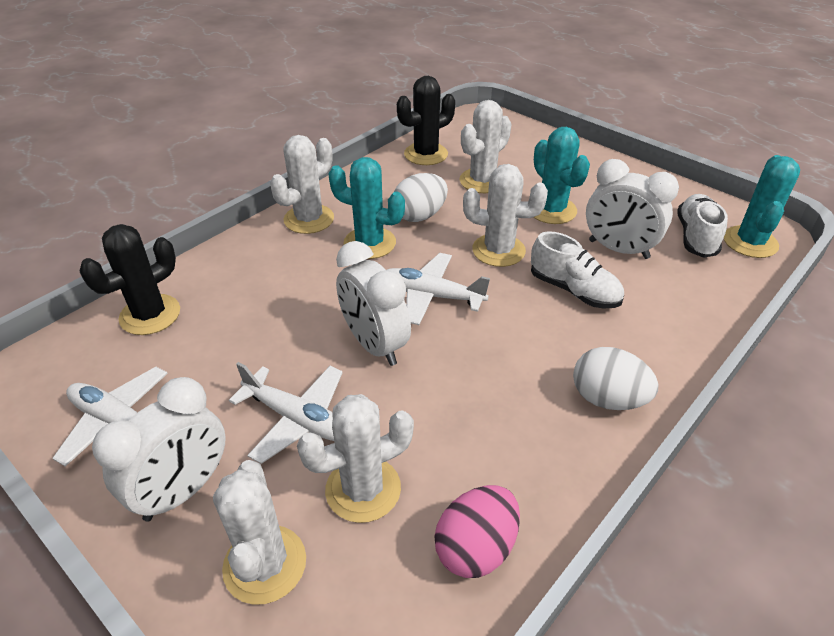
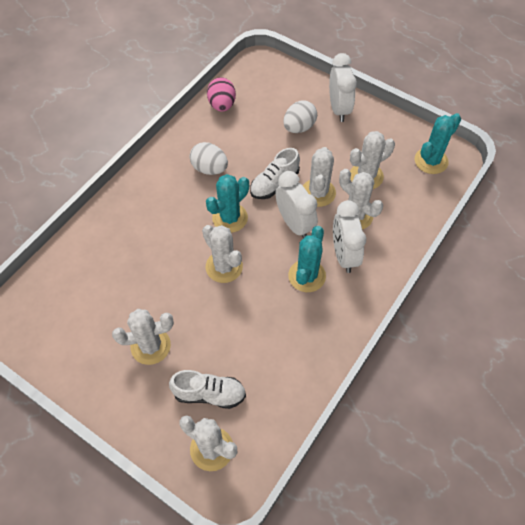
black cactus: [79,224,180,335] [397,76,455,165] = 2 -> none = 0
white cactus: [213,460,306,605] [270,135,334,234] [297,394,414,523] [460,100,511,193] [463,164,548,267] = 5 -> [112,309,174,365] [179,415,237,471] [202,225,243,283] [303,147,336,207] [339,169,383,230] [350,131,395,189] = 6
white plane: [53,367,168,466] [229,362,343,464] [387,253,490,325] = 3 -> none = 0

